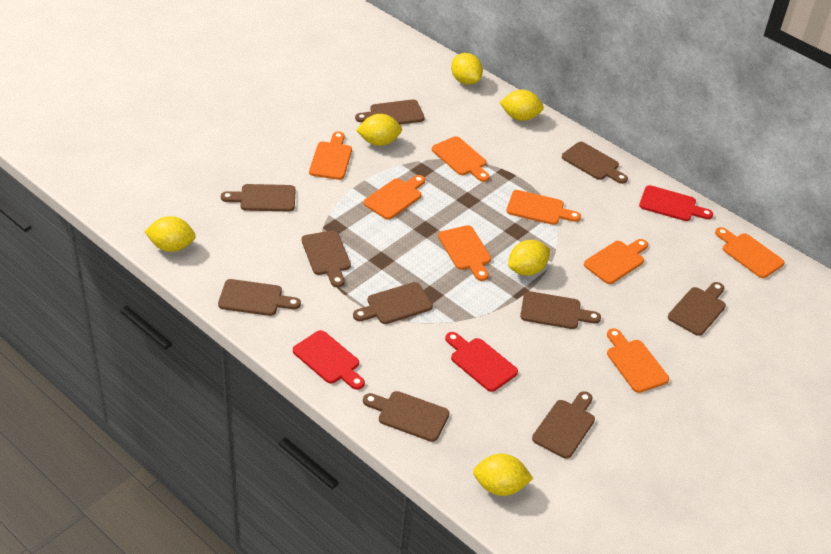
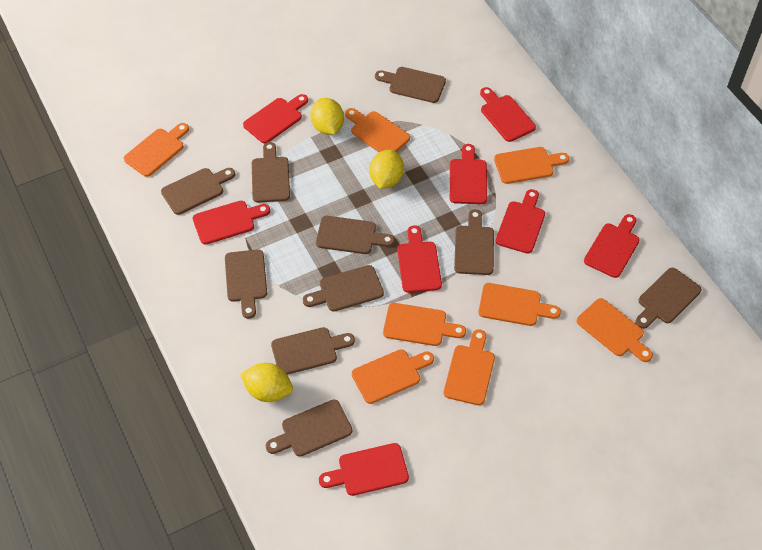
red cutting board: [293,330,365,390] [445,332,518,392] [639,185,713,221] = 3 -> [193,201,270,245] [243,94,308,144] [319,443,409,496] [397,225,442,293] [450,144,487,204] [480,87,536,142] [496,189,545,253] [584,214,639,278] = 8
yellow lemon: [144,216,196,252] [356,114,402,146] [451,53,483,85] [473,454,533,496] [499,90,544,121] [508,240,550,276] = 6 -> [240,363,293,402] [310,98,344,135] [370,150,404,189] = 3

